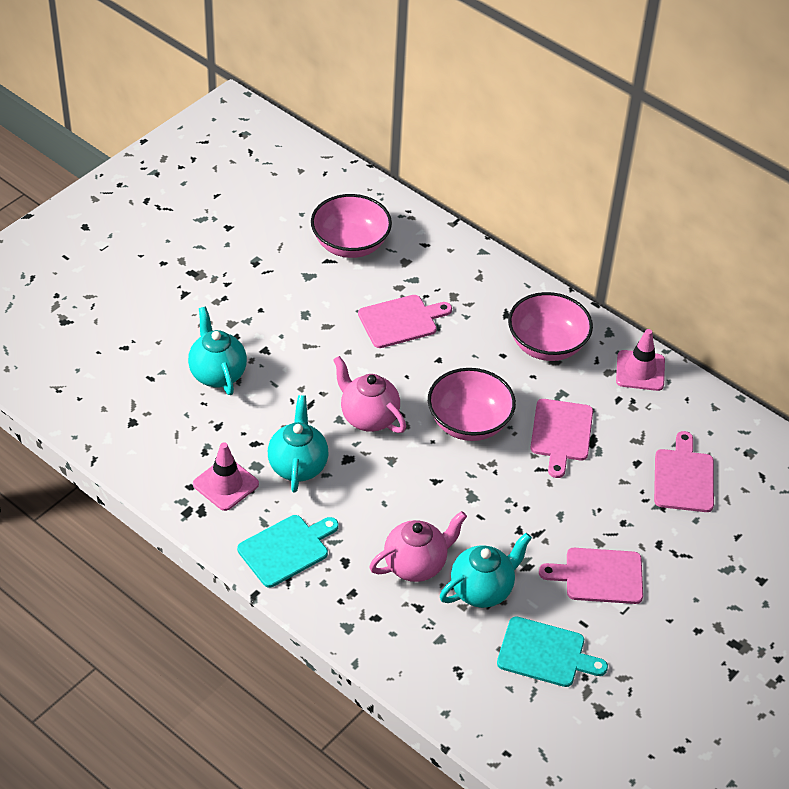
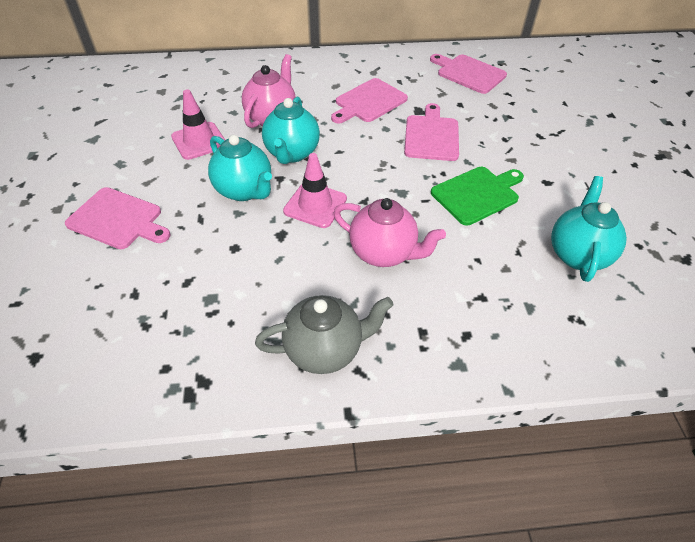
green cutting board: none = 0 -> [431,167,524,226] = 1
grey teapot: none = 0 -> [255,295,393,374] = 1
pink bowl: [311,194,392,258] [428,368,516,441] [508,292,593,361] = 3 -> none = 0
turquoise cutting board: [237,515,339,588] [497,617,608,687] = 2 -> none = 0

